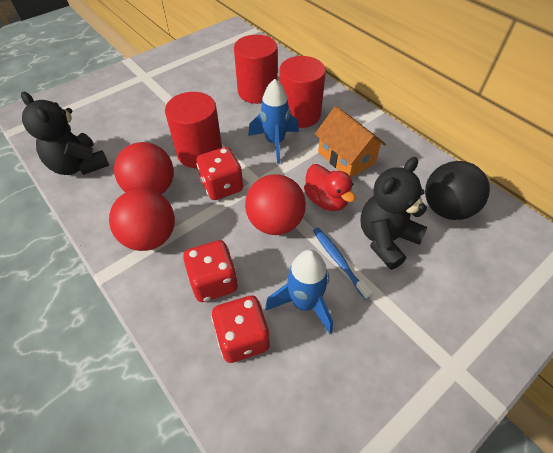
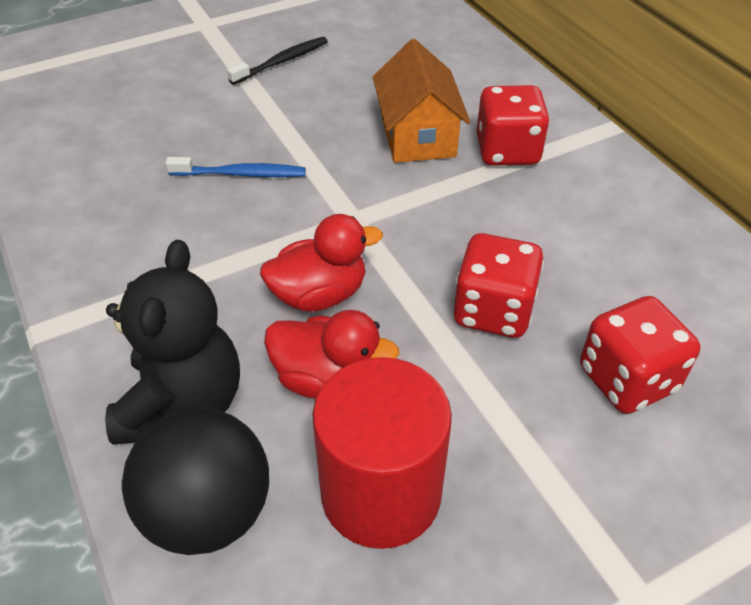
black teddy bear: [21,92,109,175] [360,157,427,270] = 2 -> [105,240,240,445] = 1
black toothbrush: none = 0 -> [227,37,328,85] = 1
blue rocket: [248,79,299,164] [265,250,333,334] = 2 -> none = 0
red ball: [109,188,175,251] [114,142,174,194] [245,174,306,235] = 3 -> none = 0
red cylinder: [165,92,222,168] [234,35,278,104] [279,56,326,128] = 3 -> [312,357,452,549] = 1
red duck: [304,164,356,211] = 1 -> [260,214,383,312] [264,310,399,398] = 2

